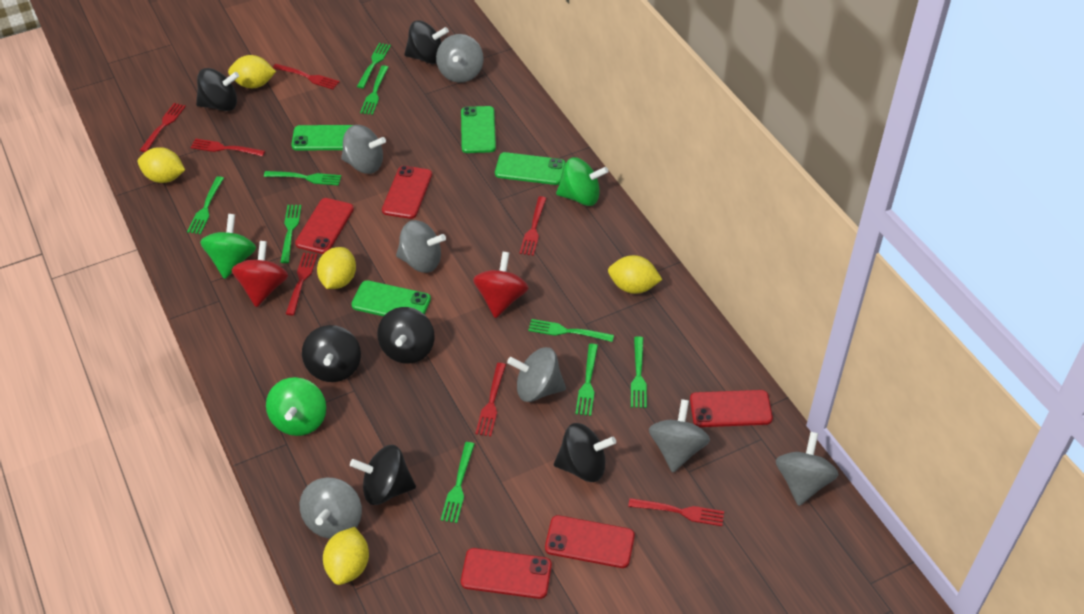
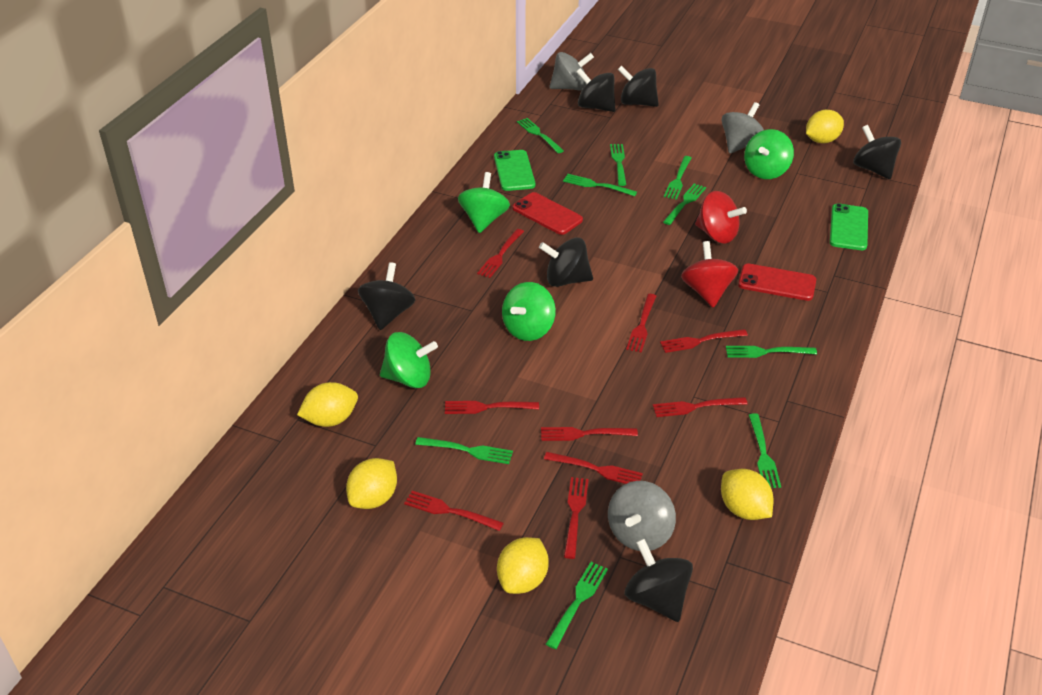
green phone: [291,125,353,150] [351,280,431,316] [461,106,496,153] [495,152,566,185] = 4 -> [494,150,535,191] [830,203,868,250] = 2
green spinning top: [200,214,256,279] [266,377,326,436] [556,157,609,206] = 3 -> [380,332,438,388] [458,172,510,233] [502,282,556,341] [744,129,794,179] = 4
grey spinning top: [300,477,362,539] [341,125,386,174] [396,220,446,273] [436,34,484,83] [507,347,566,402] [649,399,710,472] [776,432,839,506] = 7 -> [549,52,594,91] [608,481,676,551] [722,102,764,154] = 3
red fork: [140,103,186,152] [190,138,265,156] [273,64,339,89] [286,253,318,315] [476,363,506,436] [520,196,547,256] [628,498,724,526] = 7 -> [404,491,504,531] [445,401,539,414] [477,229,524,278] [541,427,638,441] [544,452,643,484] [564,477,589,559] [626,294,656,353] [653,397,748,417] [660,329,748,353] = 9
red phone: [295,198,354,254] [382,166,432,219] [461,548,552,599] [545,515,635,568] [690,390,773,427] = 5 -> [512,192,583,235] [738,264,816,301] = 2

